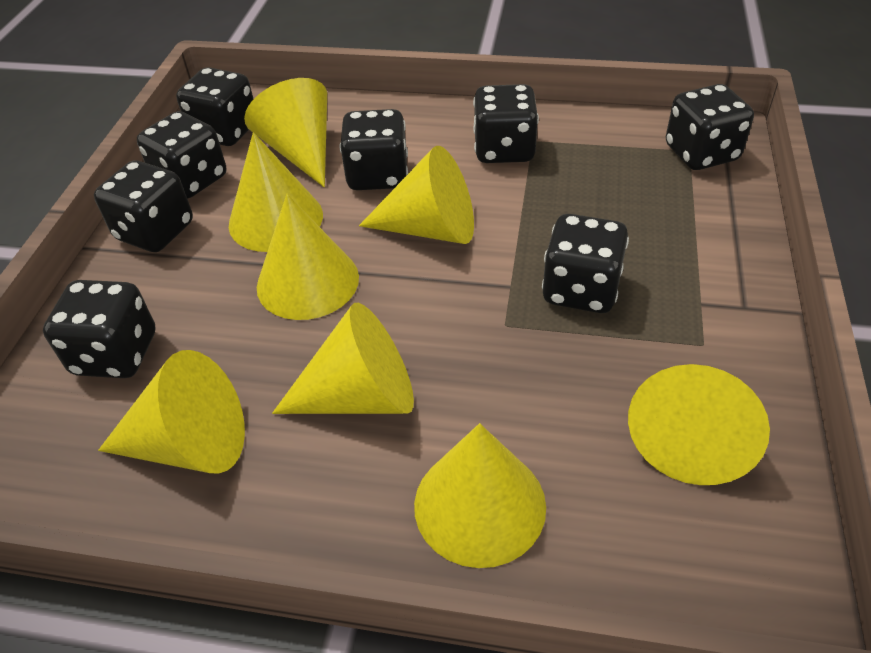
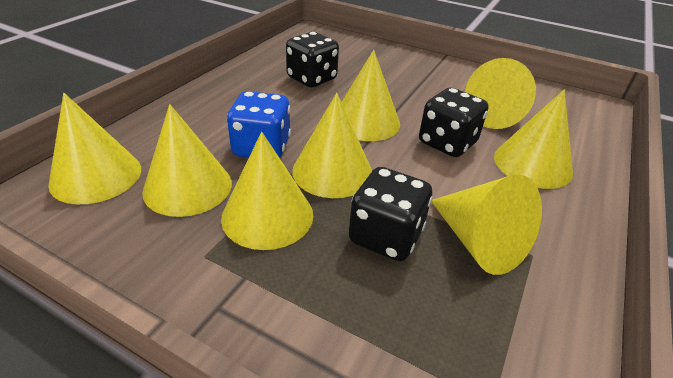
black dice: [43,280,155,378] [94,161,193,252] [137,111,226,199] [176,67,253,146] [340,109,408,190] [473,84,539,163] [542,214,629,313] [666,84,754,170] = 8 -> [286,32,339,87] [349,167,432,261] [419,88,488,157] = 3
blue dice: none = 0 -> [227,91,291,158] = 1

